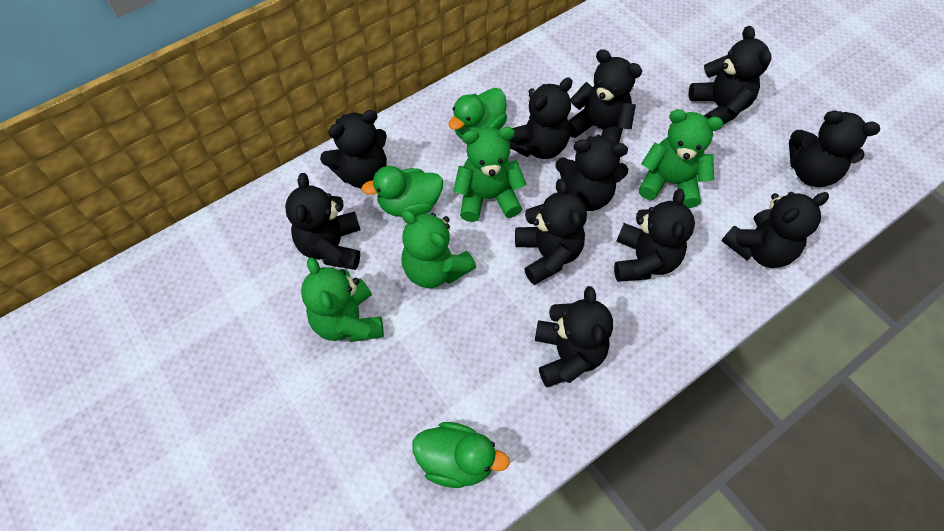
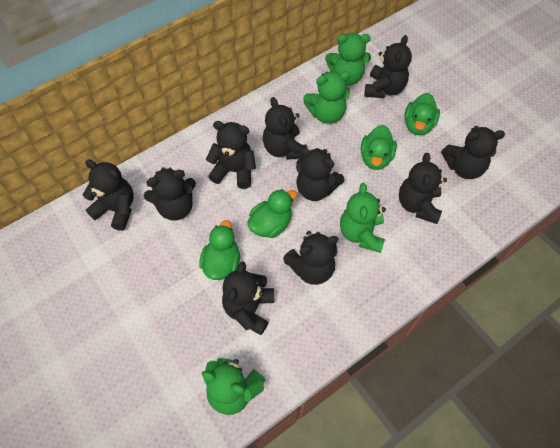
black teddy bear: [285,173,360,270] [320,110,387,188] [509,77,573,159] [515,179,587,285] [535,286,613,387] [555,135,628,211] [569,49,642,144] [614,189,695,282] [689,26,772,125] [722,192,829,268] [789,110,880,187] = 11 -> [83,159,134,231] [144,167,196,221] [206,121,256,189] [222,261,274,335] [263,97,307,160] [283,231,338,285] [296,148,344,201] [365,35,412,98] [399,153,447,224] [441,126,505,179] = 10
green duck: [361,166,443,217] [412,422,510,488] [449,88,507,139] = 3 -> [199,220,240,280] [247,189,297,238] [361,125,397,170] [404,93,440,135] = 4

